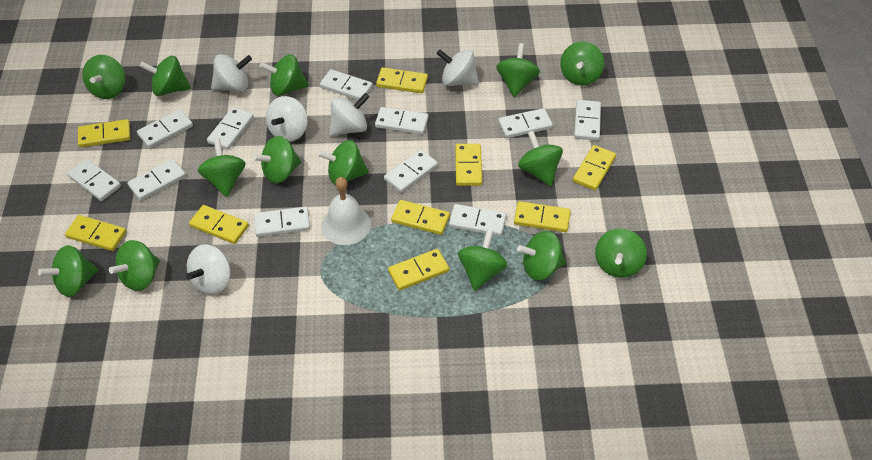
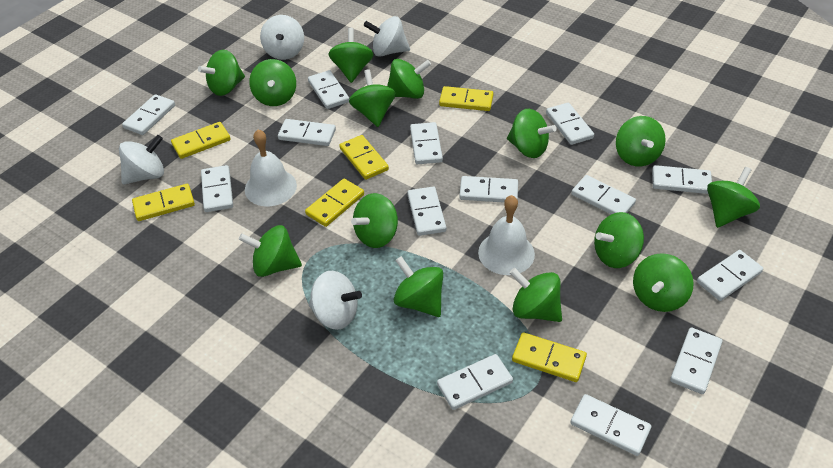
white bell: [321,177,371,245] = 1 -> [245,129,297,206] [478,195,535,275] = 2
white domino: [67,159,121,201] [127,159,186,201] [137,109,193,148] [207,107,254,150] [254,207,310,237] [320,69,373,100] [375,107,428,134] [384,150,438,193] [449,204,506,236] [498,108,553,138] [574,100,601,141] = 11 -> [122,94,175,135] [201,165,233,212] [278,119,336,146] [308,70,349,109] [407,187,446,236] [410,122,443,164] [437,354,513,410] [459,176,518,203] [546,103,594,145] [570,394,651,456] [571,175,636,214] [652,165,712,194] [670,328,722,394] [697,250,763,301] = 14
white spinning top: [186,244,231,295] [211,54,252,92] [266,96,308,142] [329,93,369,136] [436,49,479,86] = 5 -> [119,135,164,184] [260,15,304,60] [309,271,362,330] [364,16,410,57] = 4
yellow domino: [65,215,126,251] [78,119,130,147] [189,205,249,244] [376,67,428,93] [388,249,449,290] [391,200,450,235] [455,144,482,186] [514,201,571,232] [573,145,616,190] = 9 -> [132,184,195,221] [171,122,231,159] [305,179,364,227] [339,135,389,180] [439,86,493,111] [512,332,587,382] = 6

